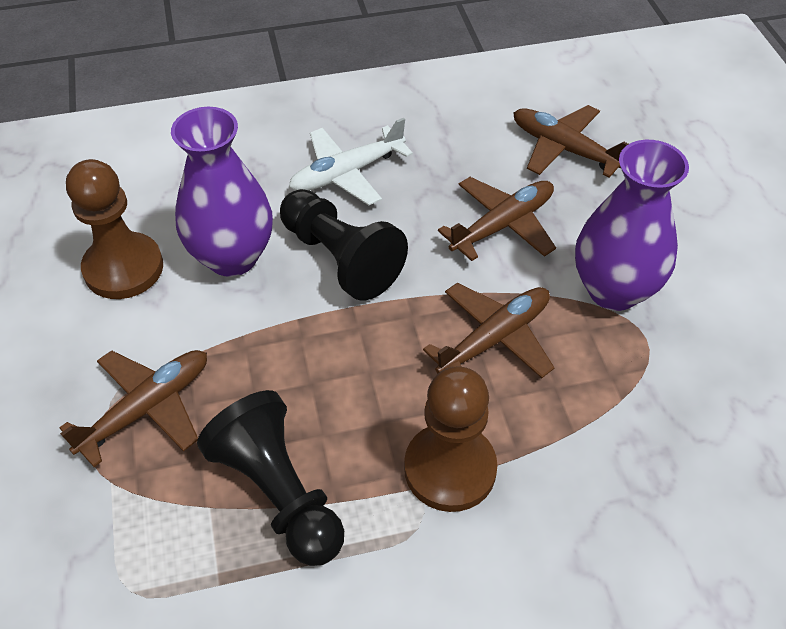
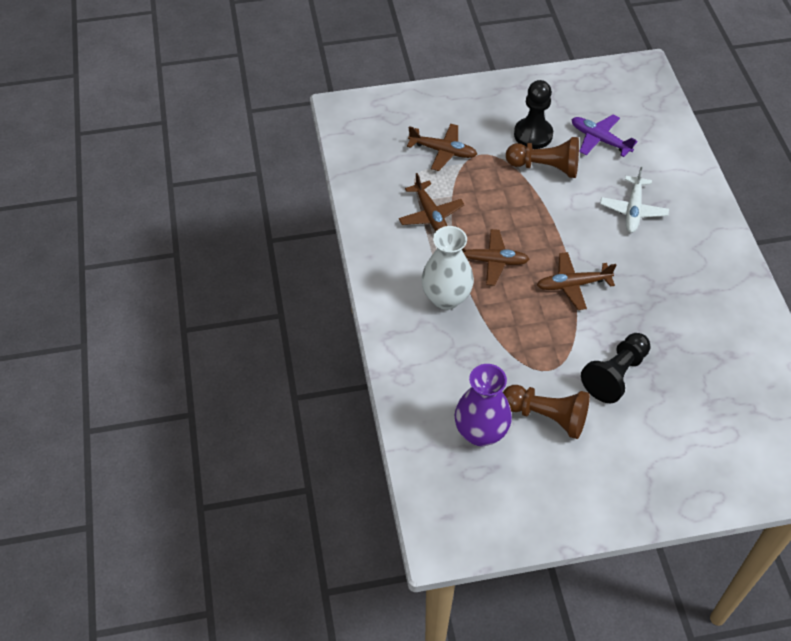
purple plane: none = 0 -> [572,114,638,157] = 1
purple vase: [171,107,273,277] [575,140,689,311] = 2 -> [454,364,512,447] = 1
white vase: none = 0 -> [421,226,474,310] = 1

